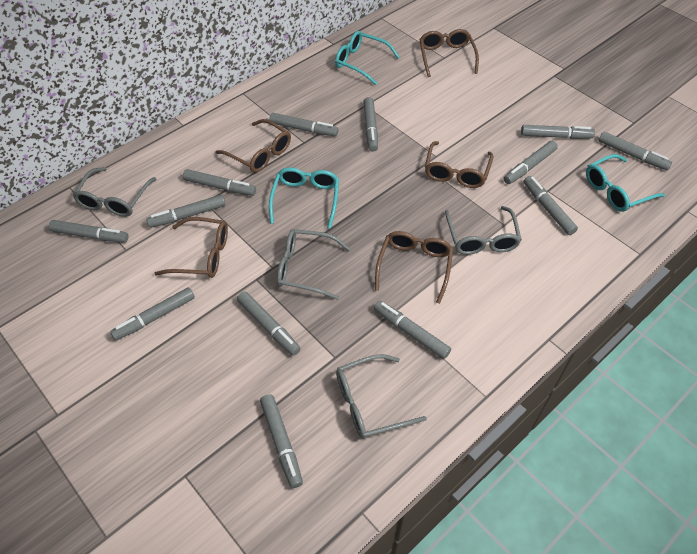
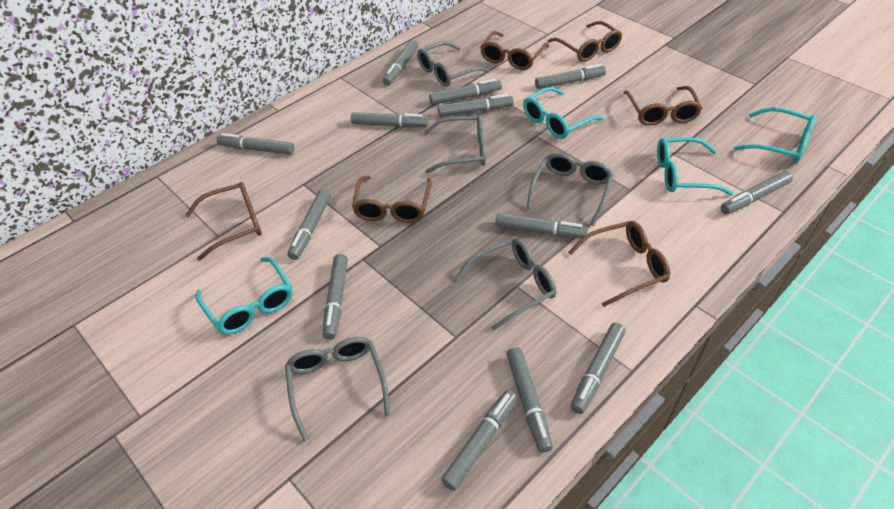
brown glasses: [154,217,228,278] [215,119,291,172] [375,231,453,304] [419,29,479,77] [425,141,493,188] = 5 -> [185,182,262,261] [352,175,432,223] [480,31,549,70] [547,21,622,62] [568,221,670,307] [623,86,702,126] = 6
grey glasses: [73,167,156,217] [277,229,350,300] [336,354,427,439] [445,206,522,255] = 4 -> [285,337,390,441] [417,41,490,87] [424,115,486,173] [456,238,556,331] [527,152,614,226] = 5
turquoise glasses: [269,167,339,229] [335,31,400,85] [586,154,665,212] = 3 -> [195,257,293,334] [523,87,604,139] [657,137,734,196] [734,107,816,164] = 4

